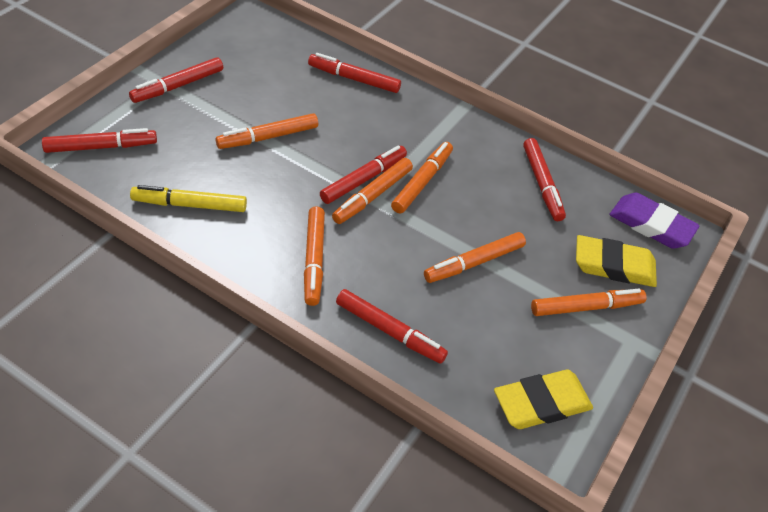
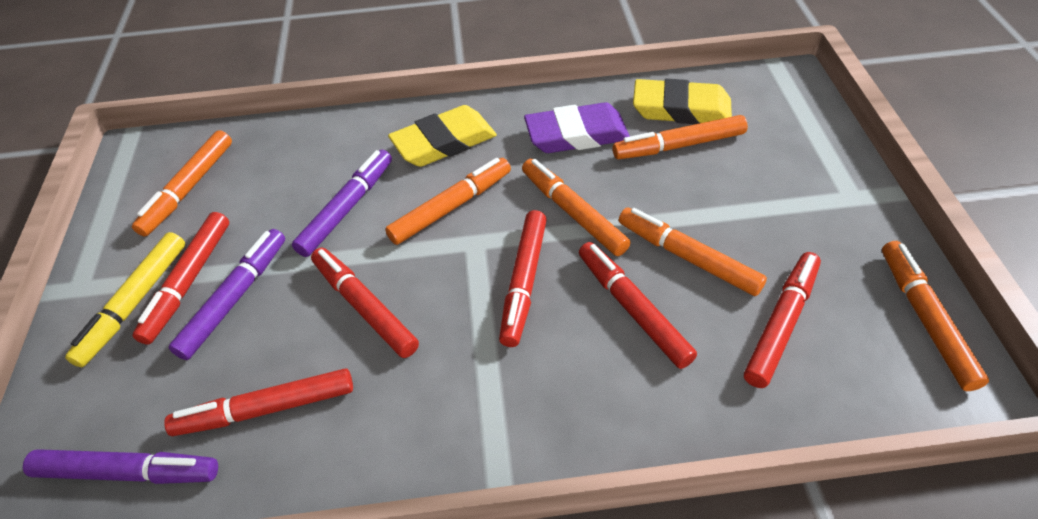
purple marker: none = 0 -> [23,449,218,484] [168,229,285,360] [292,150,392,257] = 3

